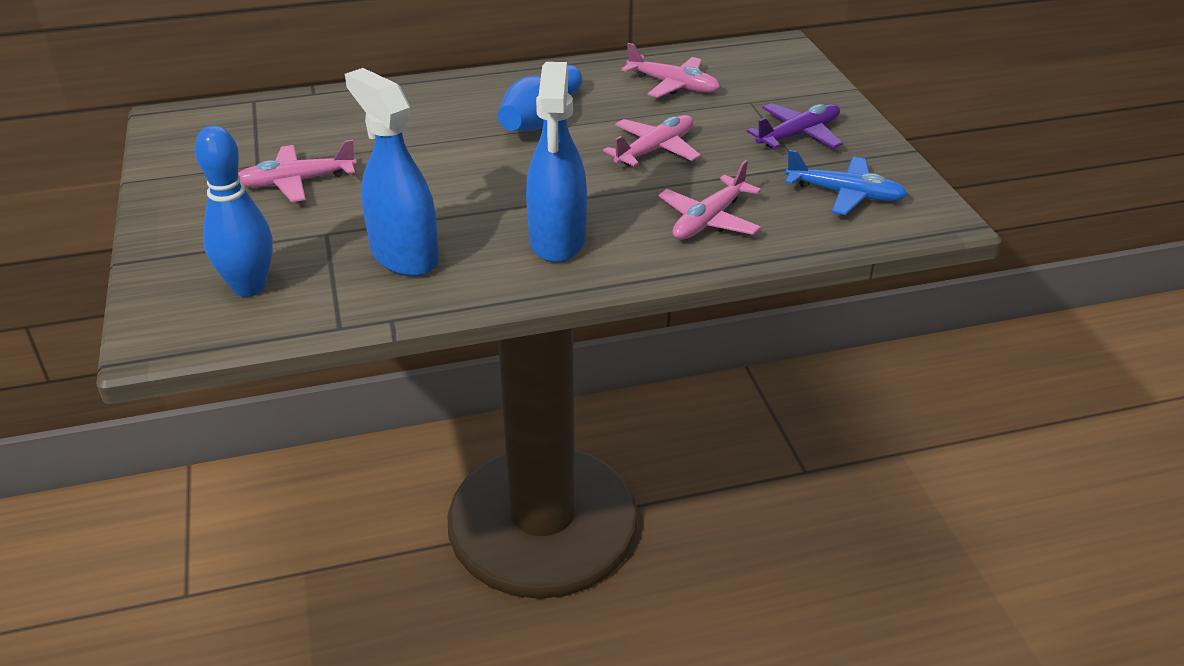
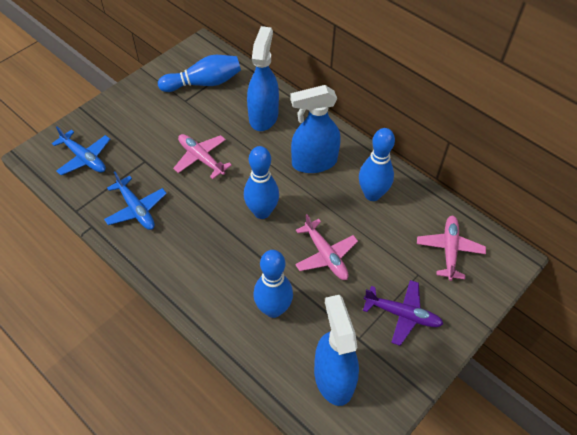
blue bowling pin: [195,126,273,297] [498,65,582,132] = 2 -> [158,55,241,92] [244,146,279,219] [253,250,293,318] [359,128,395,201] = 4
blue plane: [785,150,908,215] = 1 -> [52,126,110,175] [104,171,167,230] = 2
blue spray bottle: [345,68,439,277] [526,62,587,263] = 2 -> [247,26,279,131] [290,85,341,173] [314,295,359,406] = 3
pink plane: [238,140,357,202] [603,115,701,166] [621,43,720,98] [659,160,761,240] = 4 -> [173,134,232,179] [295,214,358,280] [417,216,486,281] = 3

